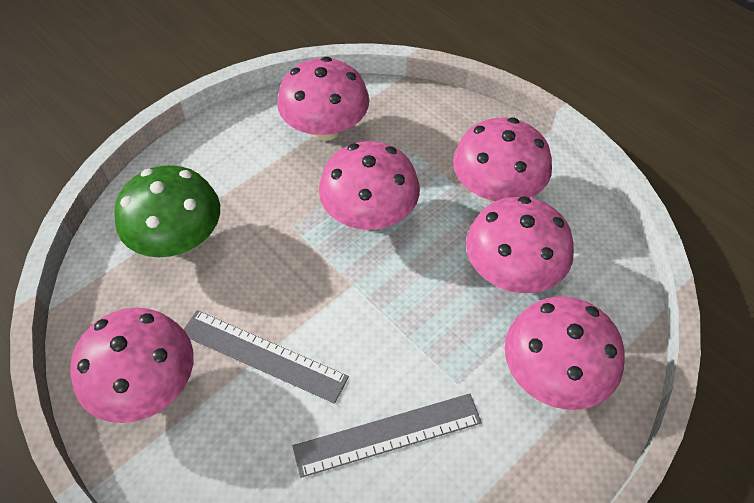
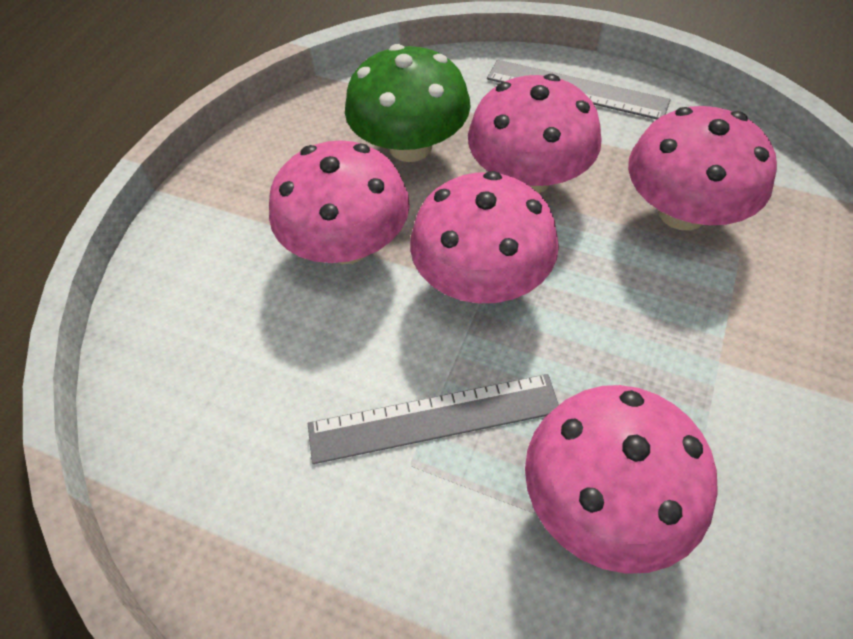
pink mushroom: [70,307,194,423] [277,57,369,141] [319,141,420,230] [453,118,552,203] [466,196,574,293] [505,296,625,410] = 6 -> [269,140,410,264] [410,171,559,303] [468,74,602,193] [525,385,718,574] [628,106,777,230] = 5

